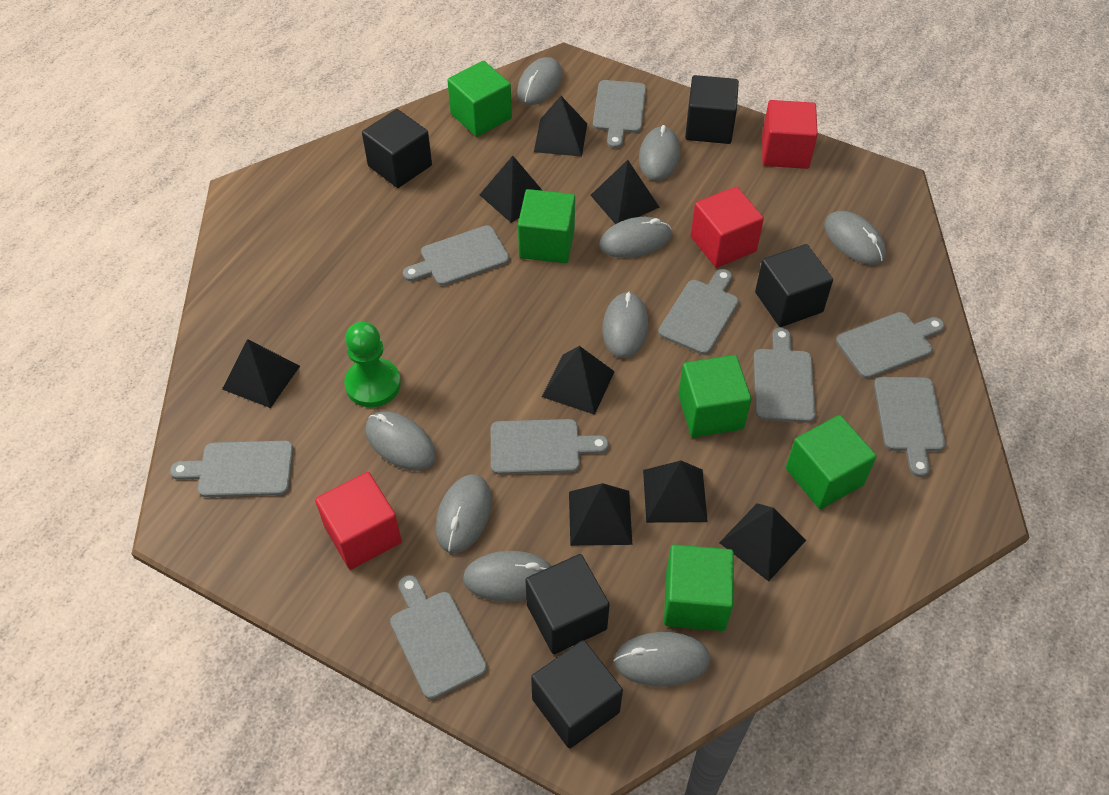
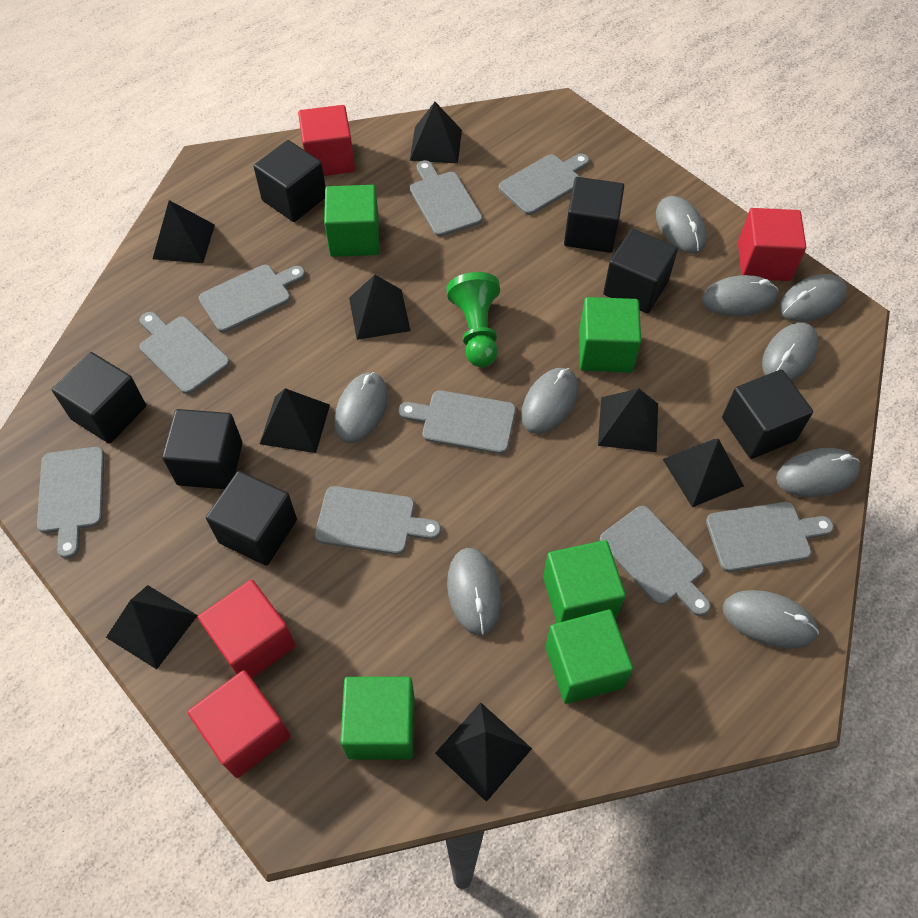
black cube: [362,109,432,188] [525,554,610,654] [531,640,623,748] [685,75,739,144] [755,244,833,327] = 5 -> [52,352,146,444] [162,409,242,489] [206,471,297,566] [254,140,326,222] [564,177,624,253] [603,229,678,314] [722,369,813,459] = 7
red cube: [315,472,402,570] [691,187,764,268] [762,100,818,169] = 3 -> [188,670,291,778] [198,580,295,678] [298,105,355,176] [738,208,806,281] = 4

